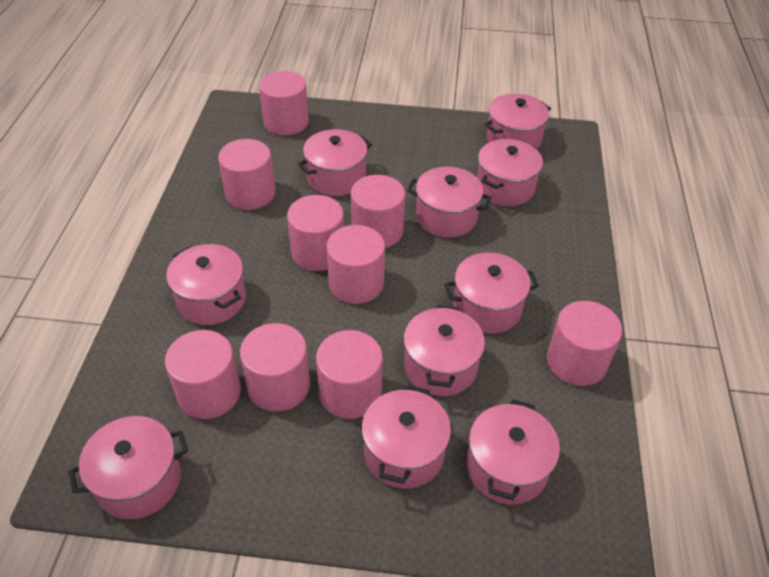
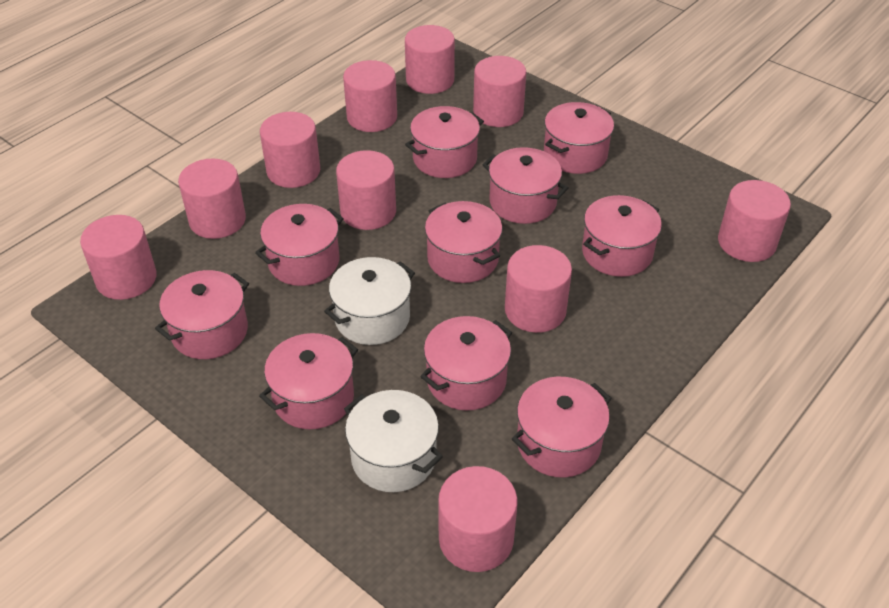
pink cylinder: [165,330,241,419] [218,139,275,210] [240,323,310,412] [259,71,309,136] [287,195,344,271] [316,330,383,419] [326,225,385,304] [351,175,405,248] [547,301,622,386] = 9 -> [80,215,157,300] [178,159,246,239] [260,112,320,188] [336,150,396,230] [343,60,397,132] [405,25,455,94] [438,466,517,572] [473,56,526,127] [505,245,572,333] [718,180,791,262] = 10
white pot: none = 0 -> [324,257,415,345] [344,390,443,492] = 2

